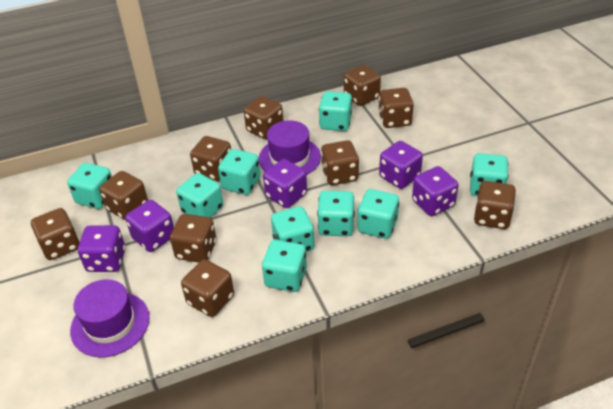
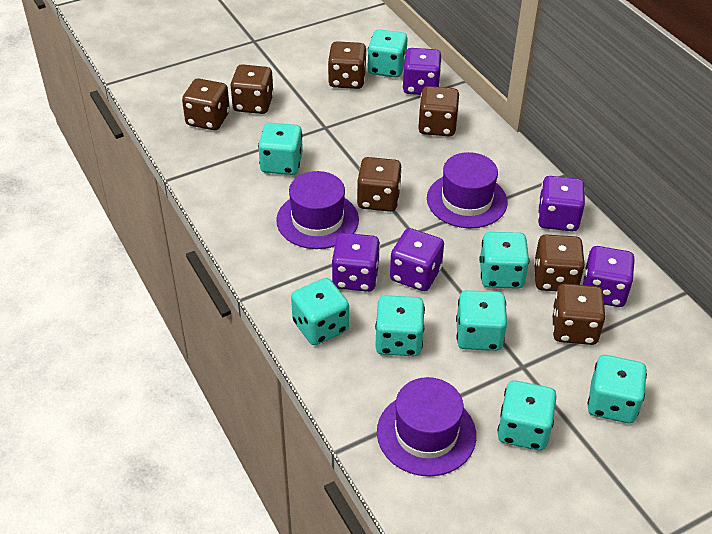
brown dice: [31,208,80,260] [99,171,148,220] [170,214,217,263] [181,259,234,317] [190,136,231,181] [244,96,283,139] [321,140,359,185] [344,65,381,106] [378,88,414,128] [474,181,516,229] = 10 -> [182,78,230,130] [230,64,274,114] [328,41,367,89] [357,157,402,212] [418,86,459,136] [534,235,585,291] [552,284,606,345] = 7
purple hat: [70,279,150,358] [259,120,321,175] = 2 -> [276,171,359,249] [377,377,476,476] [427,152,507,228] = 3
turquoise dice: [67,163,112,209] [176,173,223,218] [218,149,261,195] [262,240,307,292] [271,206,314,252] [317,191,355,236] [319,91,352,131] [357,189,399,239] [470,153,508,196] = 9 -> [258,123,303,175] [291,278,349,345] [367,29,407,78] [375,295,425,356] [456,290,507,351] [479,232,529,289] [498,380,557,451] [588,355,647,423] = 8

